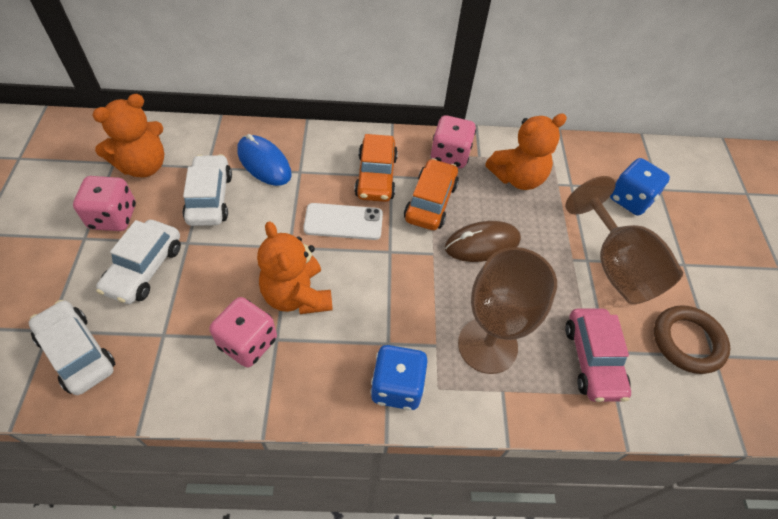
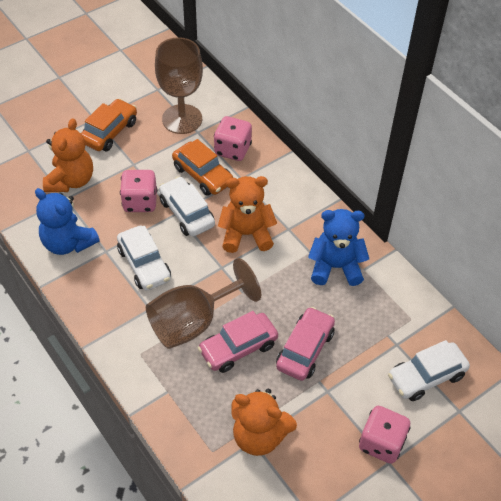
blue dice: [370,345,428,410] [610,158,670,215] = 2 -> none = 0
blue mouse: [237,134,292,186] = 1 -> none = 0
blue teddy bear: none = 0 -> [35,188,100,255] [308,209,369,286] = 2
brown mouse: [445,221,521,262] = 1 -> none = 0
brown ring: [654,305,730,374] = 1 -> none = 0
pink car: [565,308,631,402] = 1 -> [198,311,278,373] [276,307,335,381] = 2
white phone: [303,203,383,240] = 1 -> none = 0

